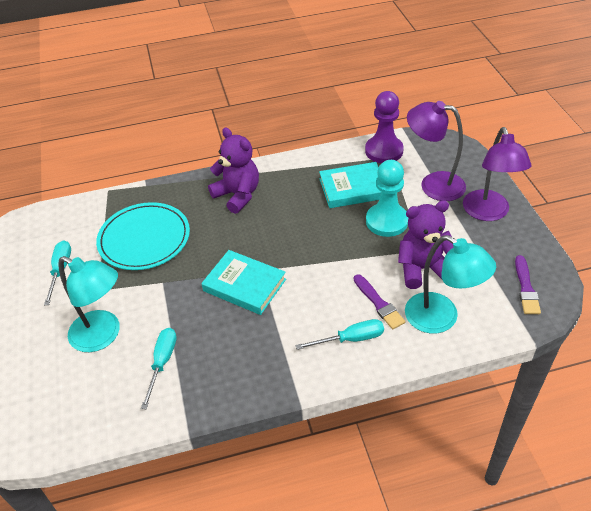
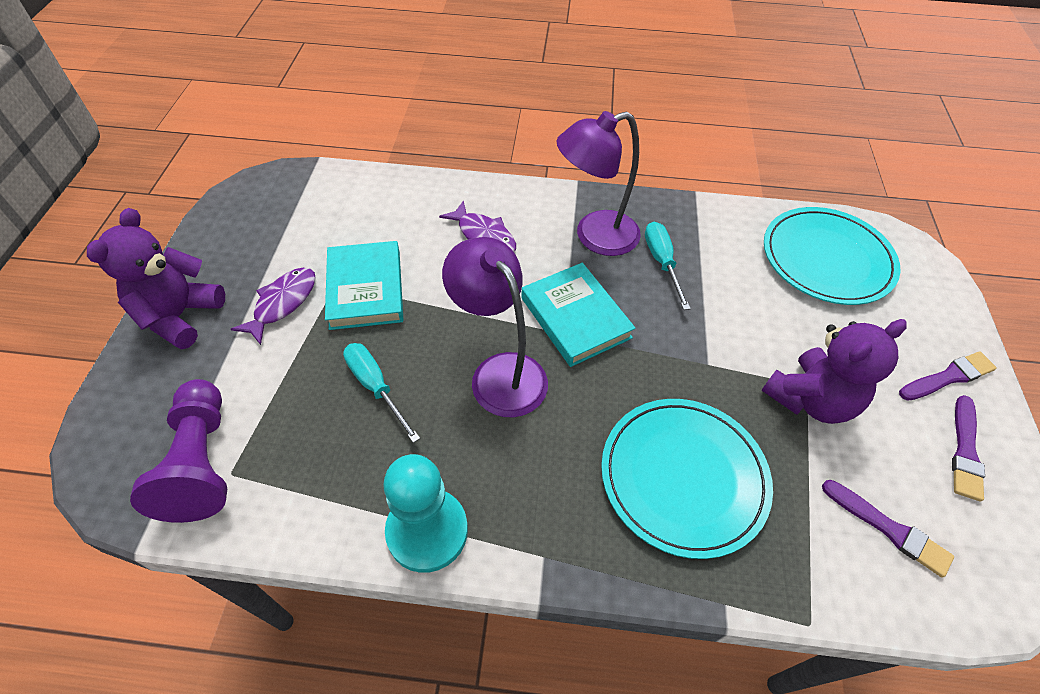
purple brush: [354,274,405,329] [515,255,541,314] = 2 -> [822,480,954,578] [899,351,997,401] [952,395,985,502] = 3
purple fish: none = 0 -> [231,268,316,345] [439,200,516,252] = 2
turquoise lamp: [58,256,120,352] [405,235,496,333] = 2 -> none = 0
turquoise plate: [96,202,190,270] = 1 -> [601,399,773,559] [764,207,901,305] = 2
turquoise screwdriver: [44,240,71,305] [141,328,177,409] [296,319,384,350] = 3 -> [343,343,420,443] [645,222,691,310] = 2

